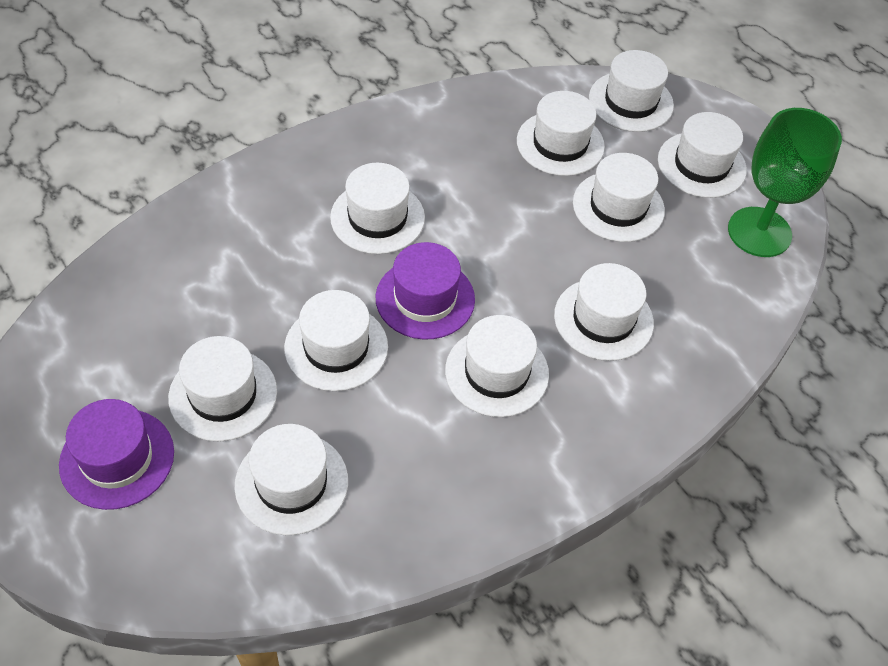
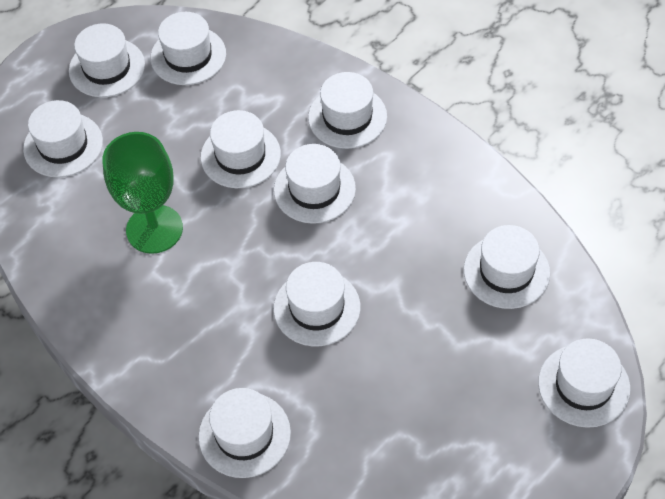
purple hat: [59,399,174,510] [375,242,475,340] = 2 -> none = 0

